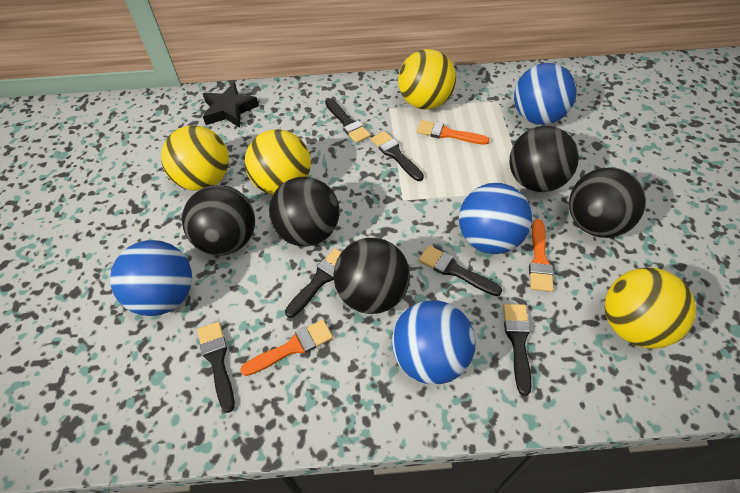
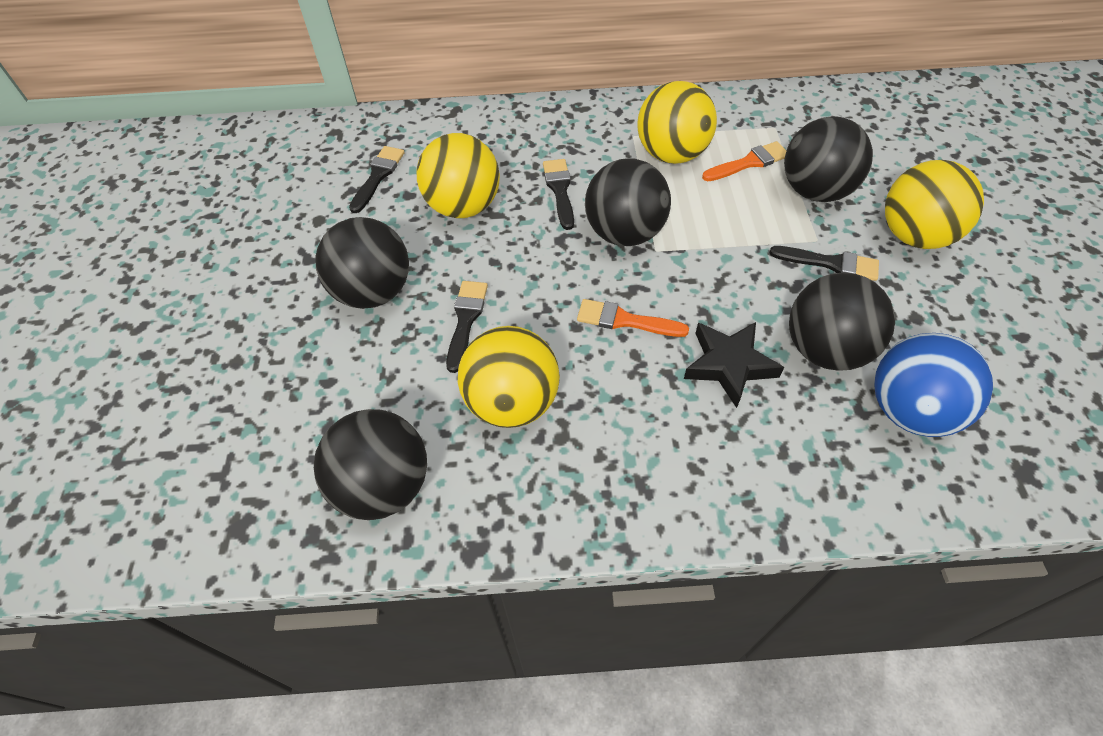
black brush: [197,321,235,413] [285,248,341,318] [325,98,371,143] [371,131,424,181] [418,245,502,296] [503,304,532,396] = 6 -> [349,146,405,213] [446,281,488,373] [543,159,574,230] [769,246,879,281] = 4
blue ball: [110,240,192,316] [392,300,476,384] [459,183,532,254] [514,63,577,125] = 4 -> [874,333,993,437] = 1
orange brush: [240,319,333,376] [417,120,490,145] [529,219,554,292] = 3 -> [577,299,689,337] [702,141,786,181] = 2

